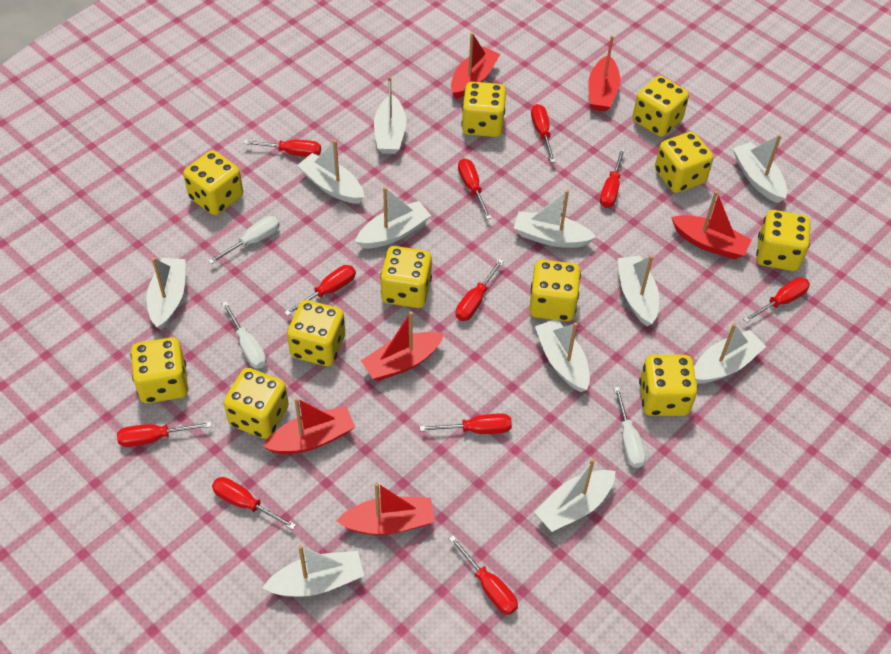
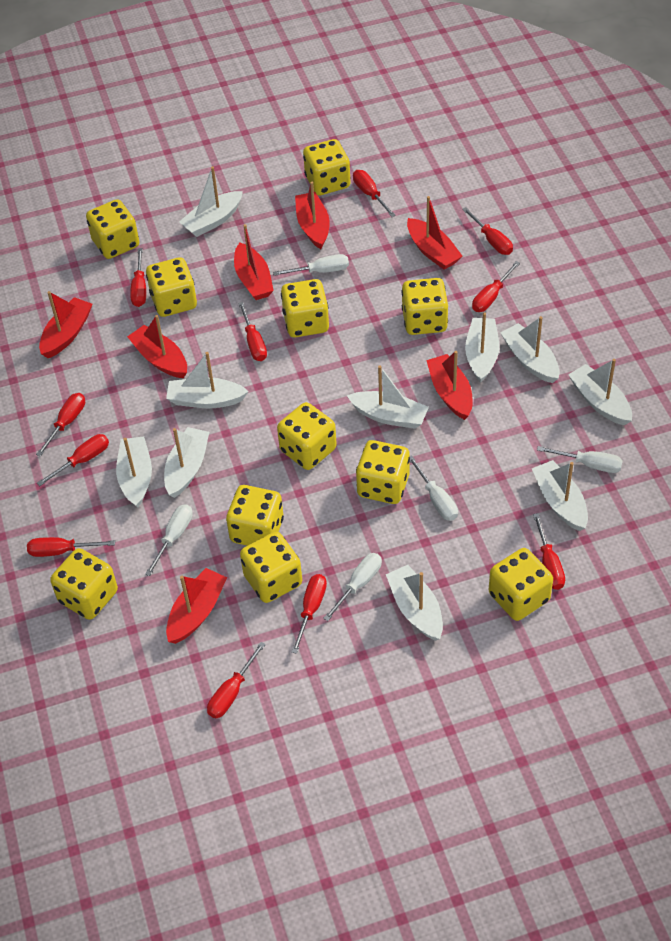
red boat: [262,397,355,454] [336,482,435,535] [361,311,444,381] [451,33,500,99] [588,35,620,112] [671,191,752,259] = 6 -> [39,291,93,358] [127,315,187,378] [166,568,227,644] [234,224,274,300] [295,182,330,249] [407,196,463,270] [426,351,472,420] = 7
white boat: [146,258,186,330] [263,545,364,597] [297,140,364,204] [355,187,431,249] [374,76,406,154] [514,190,596,248] [535,319,590,392] [535,459,615,532] [617,255,659,326] [694,323,766,384] [733,135,787,203] = 11 -> [116,436,152,508] [164,427,209,498] [166,352,249,408] [179,167,243,237] [347,365,429,429] [386,565,443,641] [465,312,499,383] [500,316,559,383] [532,460,588,531] [568,359,632,425] = 10
white screwdriver: [208,216,280,264] [222,301,266,368] [614,387,646,468] = 3 -> [145,504,193,576] [273,254,349,276] [323,553,382,621] [410,456,458,521] [537,446,623,473] = 5

